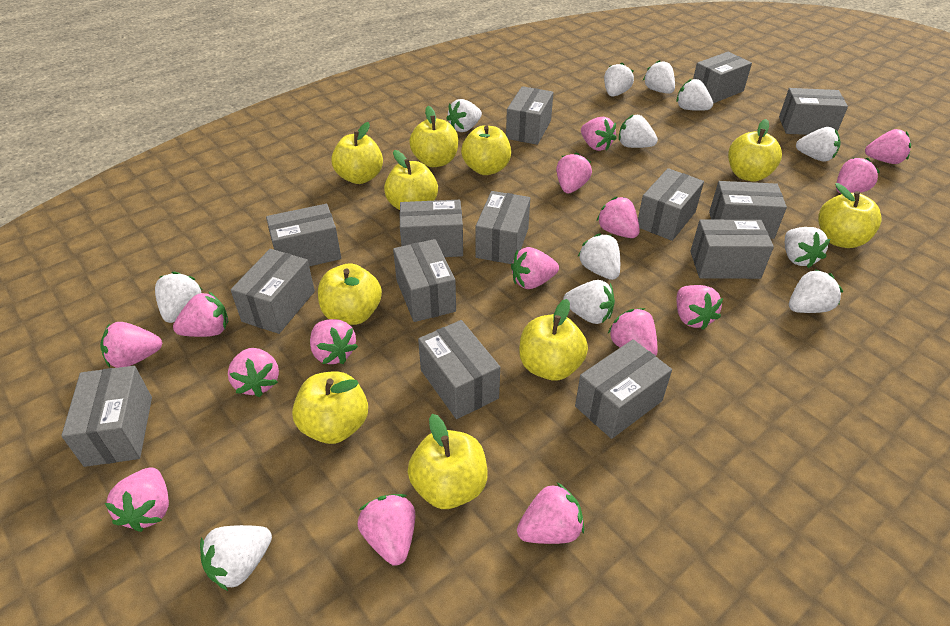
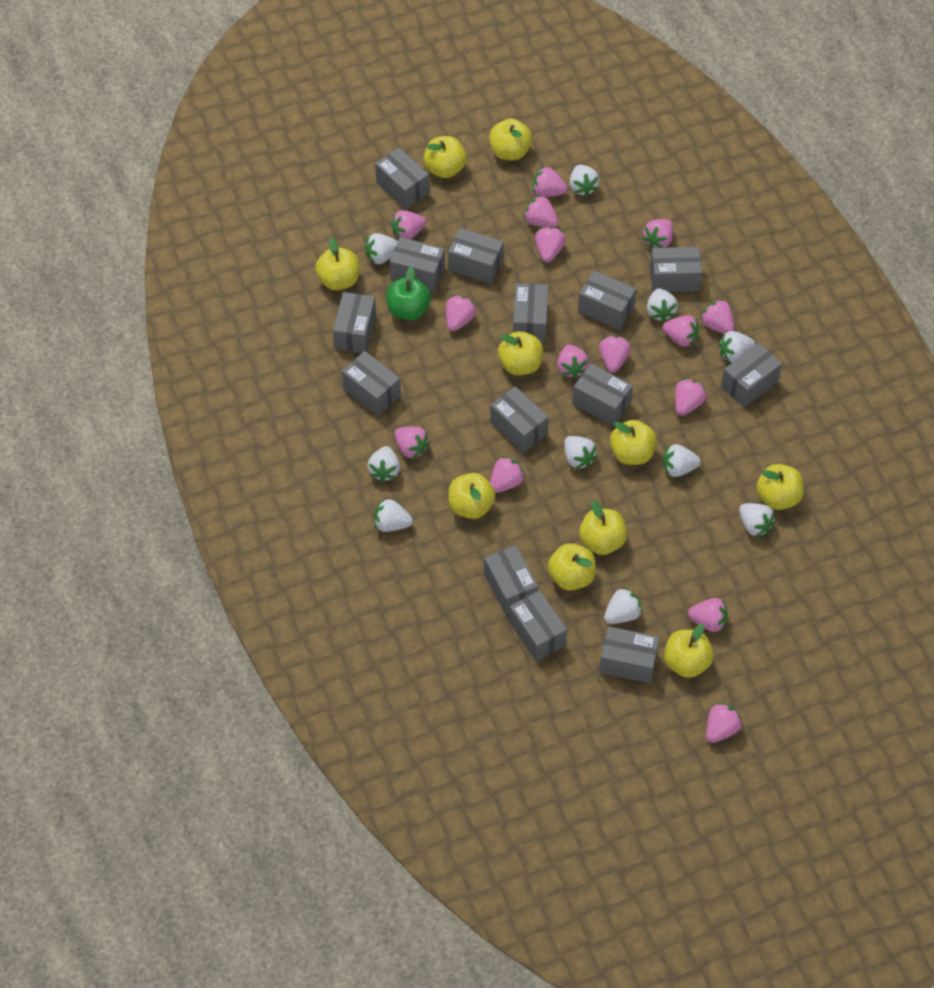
green apple: none = 0 -> [386,267,431,320] = 1
white strawberry: [155,272,202,323] [200,525,272,591] [446,99,482,132] [563,280,615,324] [578,234,620,280] [604,63,634,97] [619,115,658,148] [643,60,675,94] [676,79,713,111] [785,227,830,268] [789,269,843,313] [796,127,841,162] = 12 -> [365,233,398,264] [367,446,400,482] [374,498,413,532] [564,436,598,469] [570,165,599,197] [604,587,643,624] [647,288,678,322] [663,444,701,477] [719,331,756,363] [739,503,775,537] = 10

